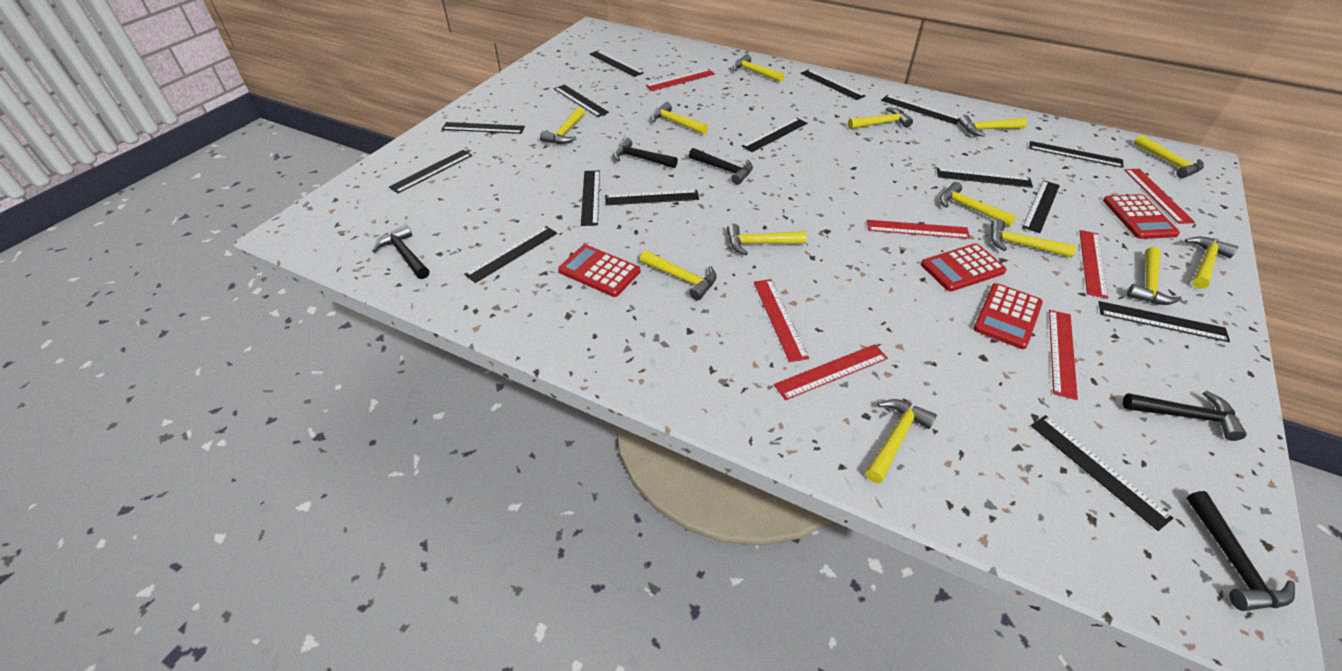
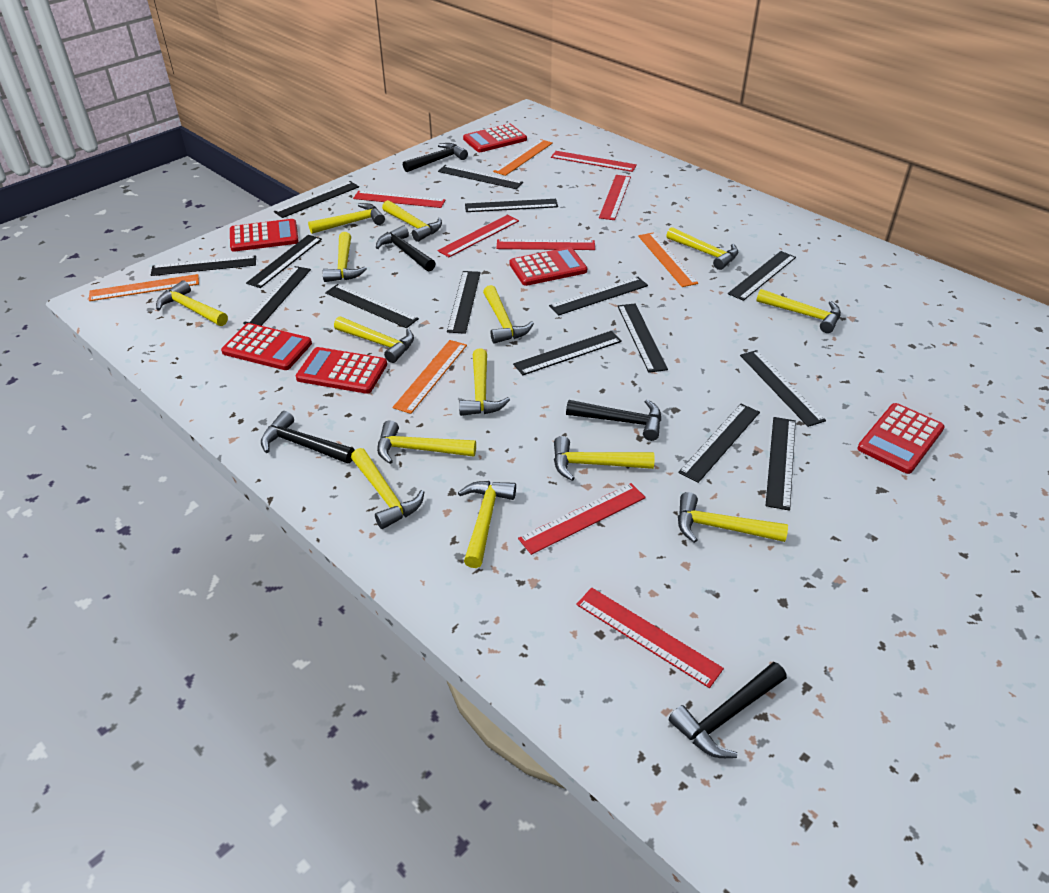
orange ruler: none = 0 -> [89,274,199,301] [393,340,467,414] [493,139,553,176] [638,233,698,287] = 4
red calculator: [558,245,640,297] [921,244,1007,291] [973,283,1043,349] [1103,194,1180,239] = 4 -> [221,323,312,370] [230,219,299,252] [296,347,387,394] [463,124,527,152] [510,247,587,286] [858,403,945,474] = 6
yellow hammer: [540,107,585,144] [640,250,717,300] [651,102,708,134] [727,224,807,255] [733,54,785,82] [848,107,913,129] [865,399,937,483] [940,182,1016,227] [959,115,1027,137] [991,219,1076,257] [1127,247,1182,305] [1134,135,1204,178] [1184,236,1238,289] = 13 -> [156,280,228,326] [308,203,385,234] [323,232,367,282] [334,317,414,363] [351,448,424,529] [377,420,476,464] [382,200,442,242] [458,481,516,568] [459,349,510,416] [483,285,534,344] [554,436,655,481] [666,227,738,270] [678,492,788,543] [756,289,841,333] = 14

